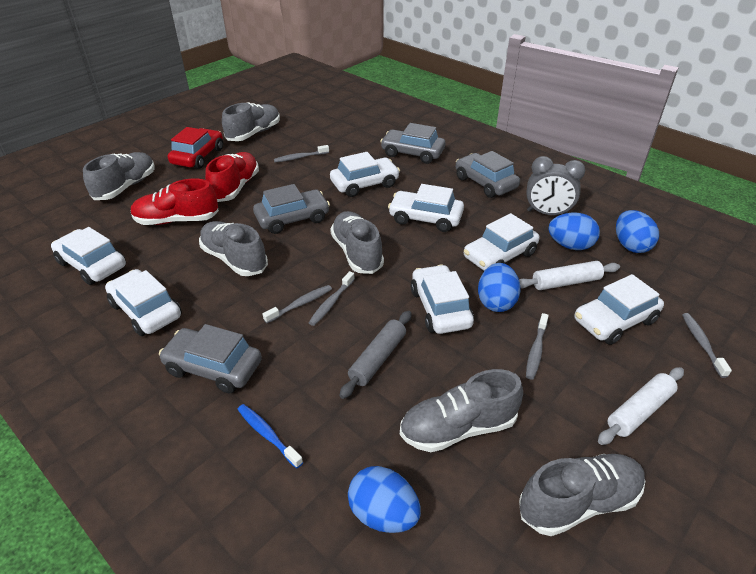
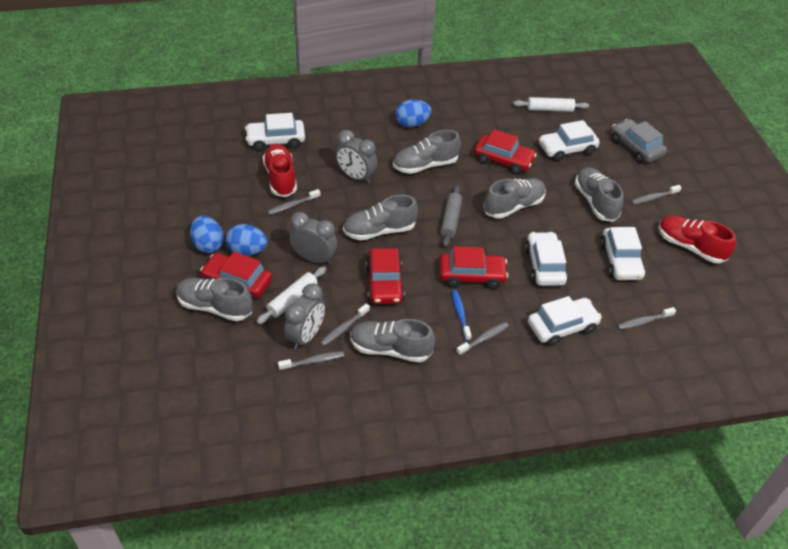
blue egg: [348,466,421,533] [478,263,520,312] [548,213,600,250] [616,210,659,253] = 4 -> [190,216,224,253] [226,224,268,256] [395,99,432,127] = 3
grey car: [159,324,262,394] [253,184,330,234] [380,123,445,164] [456,151,520,198] = 4 -> [611,119,667,163] = 1
grey clock: [526,156,585,215] = 1 -> [284,283,325,350] [289,212,337,265] [336,130,377,184] = 3
grey toothbrush: [263,285,332,323] [274,145,329,163] [309,271,355,326] [526,313,549,380] [682,313,732,378] = 5 -> [268,189,320,215] [278,351,344,370] [320,303,370,346] [456,322,509,356] [617,307,676,330] [631,185,682,204] = 6
red car: [168,127,223,169] = 1 -> [200,252,272,300] [366,248,405,304] [440,246,508,289] [474,129,537,175] = 4
white car: [51,227,126,285] [105,269,182,336] [330,152,400,197] [388,184,464,232] [411,265,474,334] [464,213,540,271] [574,274,664,345] = 7 -> [245,113,305,151] [525,232,568,286] [528,296,602,346] [539,120,600,161] [600,227,645,280] = 5

